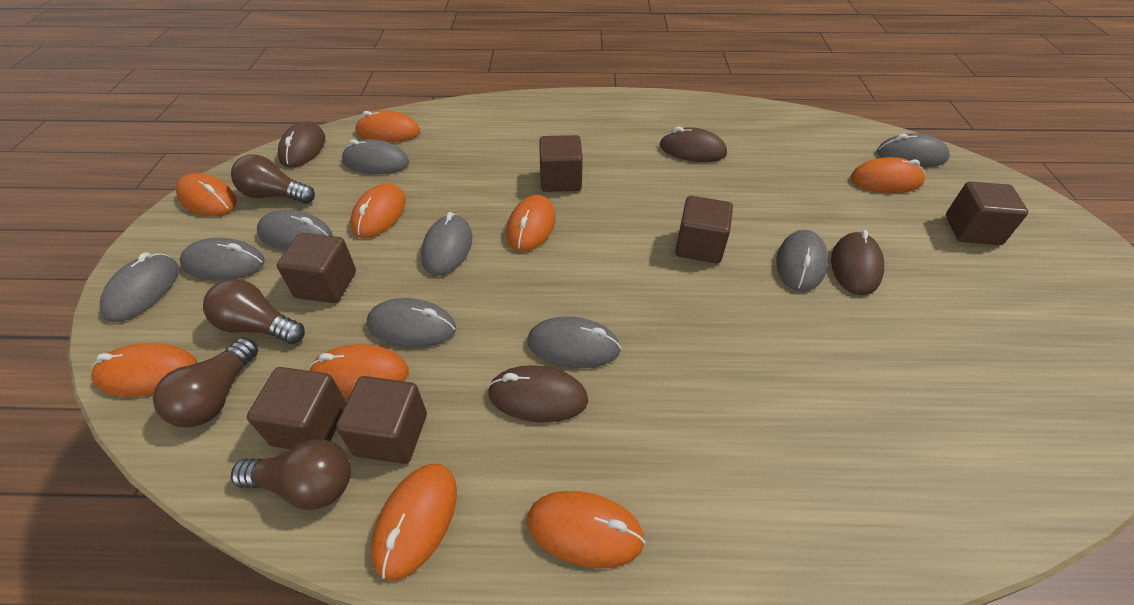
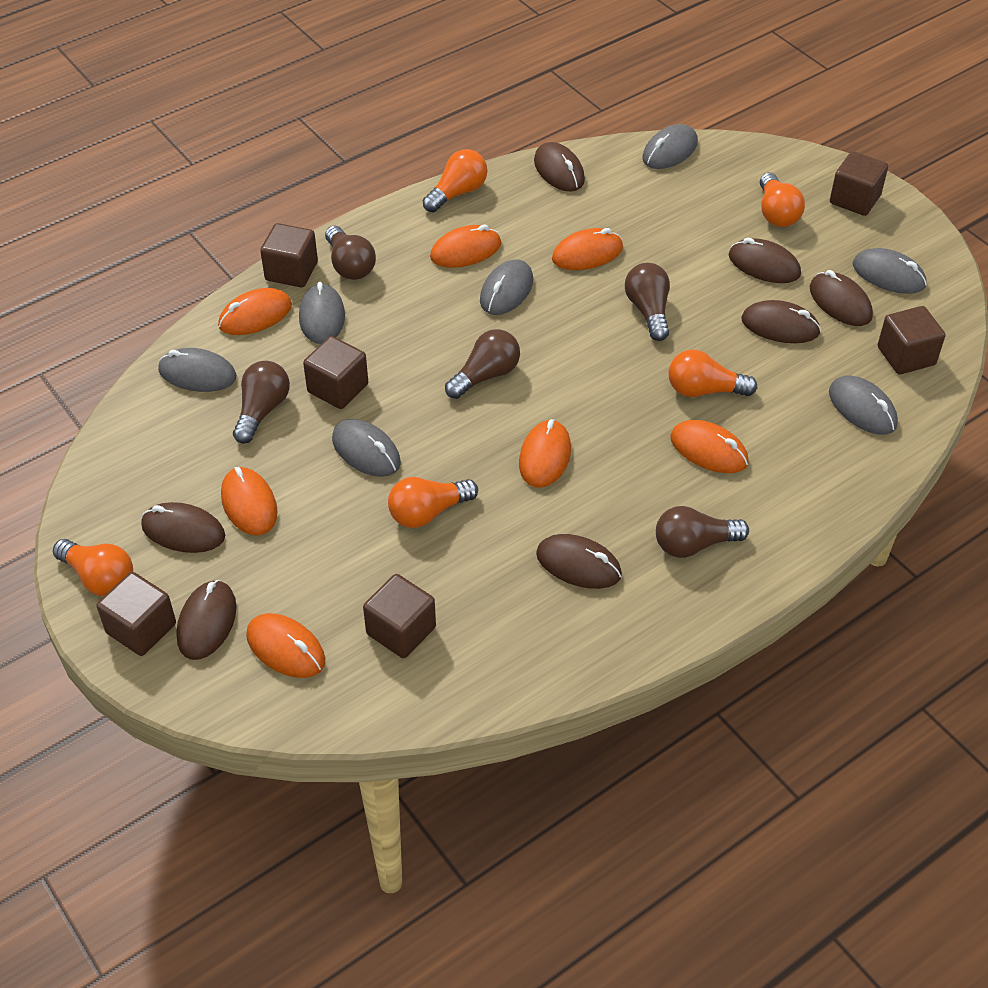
brown light bulb: [153,338,258,427] [203,279,305,344] [231,154,315,203] [231,439,351,510] = 4 -> [233,361,290,444] [325,226,376,280] [445,329,520,399] [625,263,670,341] [656,506,749,558] = 5
brown mouse: [278,121,325,167] [488,365,588,423] [660,126,727,162] [831,230,884,295] = 4 -> [141,502,225,553] [176,580,237,660] [534,142,585,192] [536,534,622,589] [729,238,801,283] [742,300,821,343] [810,270,873,326] = 7
grey mouse: [100,253,178,322] [180,238,265,281] [257,210,333,251] [342,139,409,174] [367,298,456,348] [421,212,472,276] [527,316,621,368] [776,230,828,292] [877,133,950,167] = 9 -> [158,348,237,392] [299,282,345,344] [332,419,401,477] [480,259,533,315] [642,124,698,169] [829,376,898,435] [852,248,927,294] = 7
orange light bulb: none = 0 -> [53,539,133,596] [388,477,478,528] [422,149,488,212] [668,350,757,397] [760,173,805,227] = 5
orange mouse: [91,343,198,397] [176,173,237,216] [309,344,409,398] [350,184,406,238] [355,110,420,143] [371,463,457,581] [506,195,556,252] [527,491,645,568] [851,157,925,193] = 9 -> [218,288,292,335] [221,467,277,536] [246,613,325,678] [430,225,501,268] [519,419,571,488] [552,228,623,270] [670,420,749,473] = 7

